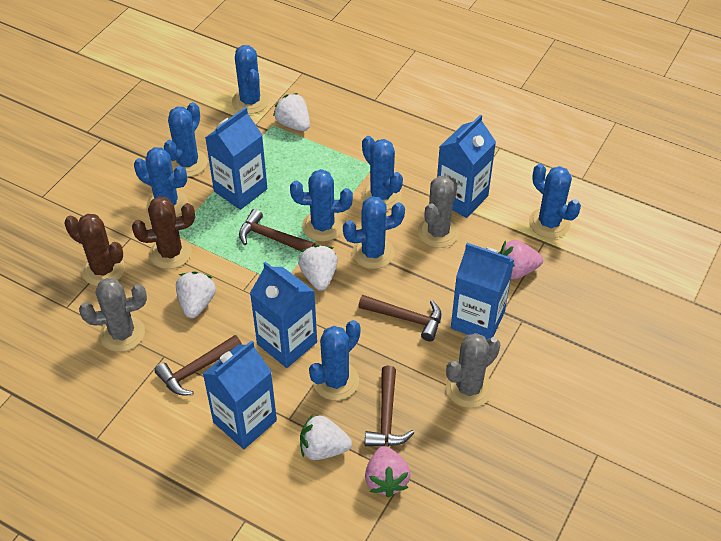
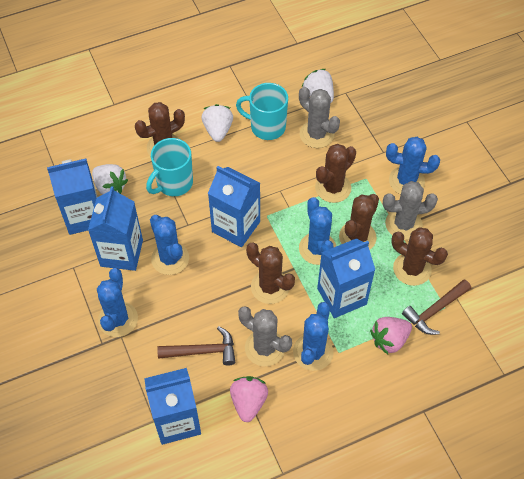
blue cactus: [134,147,188,216] [164,102,208,177] [232,45,269,114] [290,169,353,242] [309,320,361,400] [343,196,405,269] [361,136,403,210] [529,164,581,238] = 8 -> [97,268,138,337] [150,215,189,275] [293,302,334,371] [299,197,336,265] [386,137,440,194] = 5
brown cactus: [65,214,125,286] [132,196,195,269] = 2 -> [135,102,185,156] [246,242,295,304] [315,144,356,203] [339,194,379,250] [391,227,448,286] = 5
brown hammer: [155,335,242,395] [239,209,316,251] [358,295,442,341] [365,366,414,446] = 4 -> [157,326,235,365] [402,279,471,335] = 2
turquoise mug: none = 0 -> [146,138,193,196] [236,83,288,140] = 2
white strawberry: [176,271,216,318] [273,93,310,131] [298,245,338,291] [300,414,352,460] = 4 -> [92,164,128,195] [201,104,233,142] [302,69,334,103] = 3

